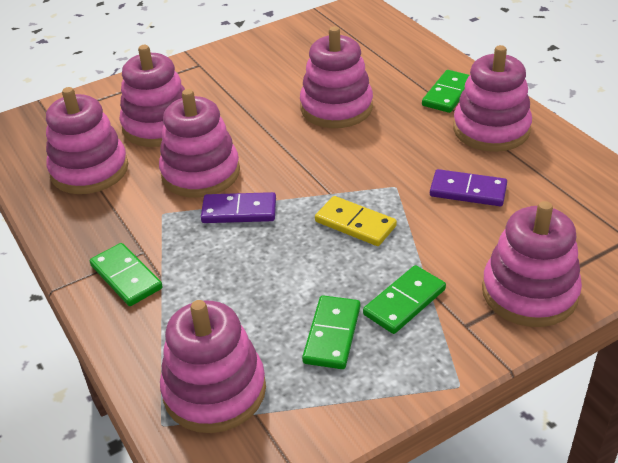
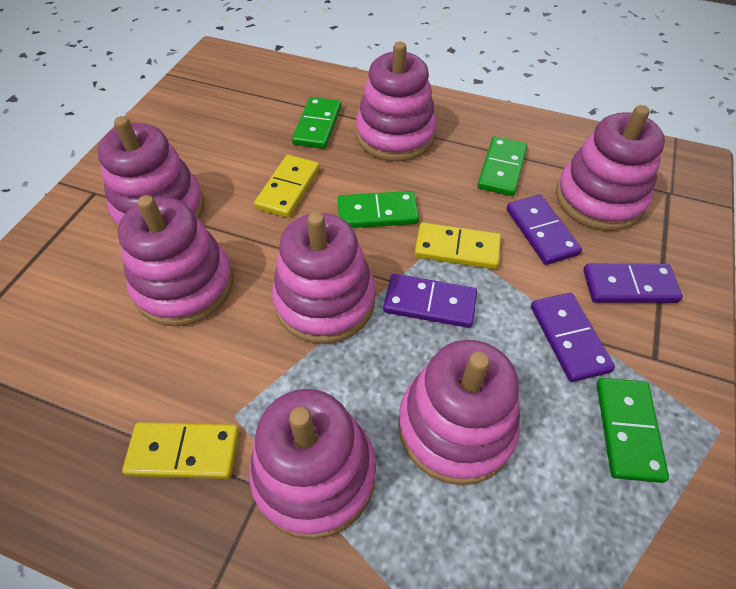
purple domino: [201,192,276,223] [430,169,507,206] = 2 -> [383,274,477,328] [506,195,582,265] [531,293,615,382] [584,264,683,303] = 4
yellow domino: [315,196,397,246] = 1 -> [122,422,239,479] [254,155,319,218] [414,222,501,269] = 3

